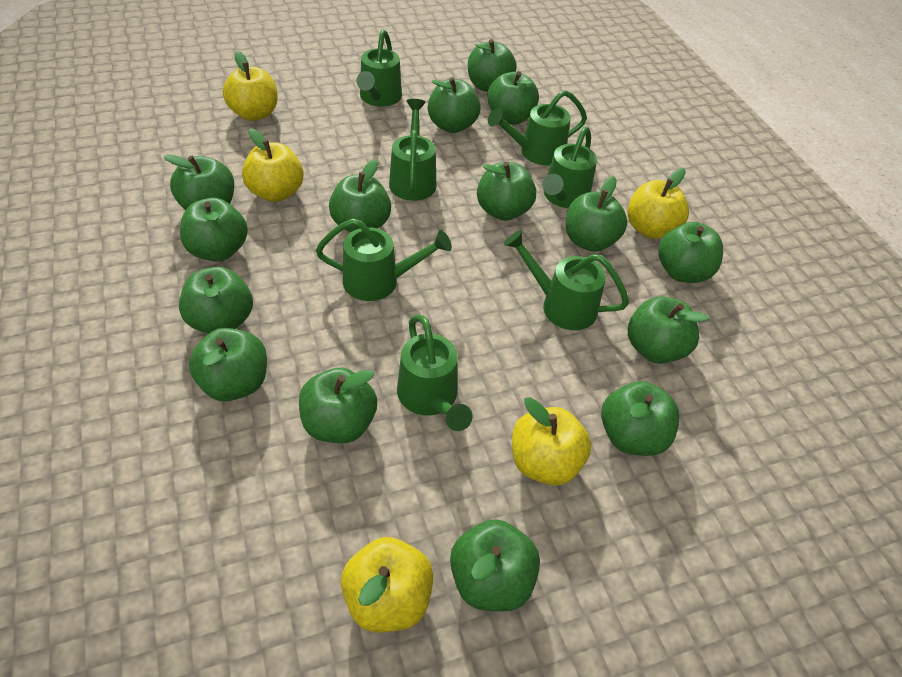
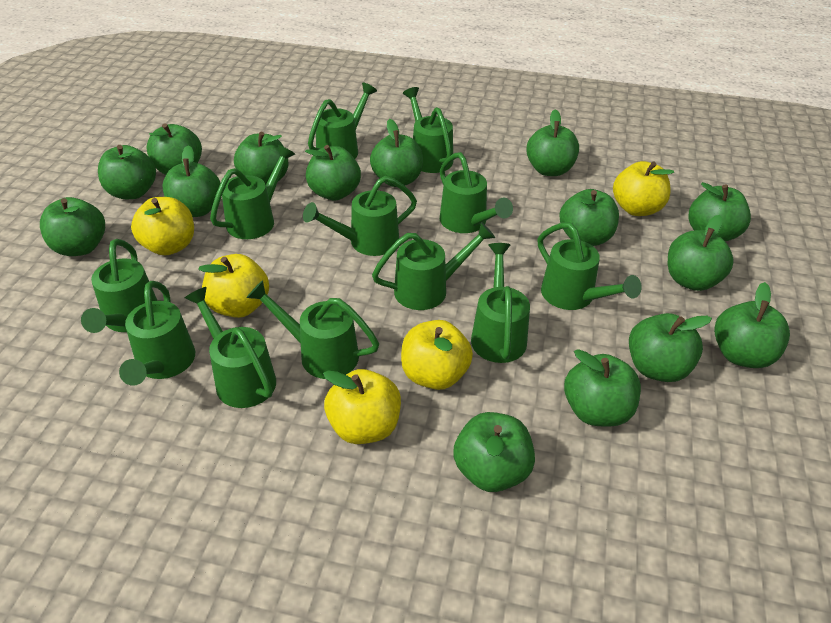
green watering can: [316,219,452,301] [356,30,402,107] [389,99,436,201] [397,315,473,431] [488,90,587,165] [504,230,629,330] [543,127,597,208] = 7 -> [81,239,158,333] [119,281,195,386] [185,287,276,408] [210,145,295,239] [246,280,379,379] [303,176,417,256] [308,83,377,159] [372,222,495,310] [403,87,453,173] [440,152,513,233] [471,243,530,363] [538,222,642,310] = 12

